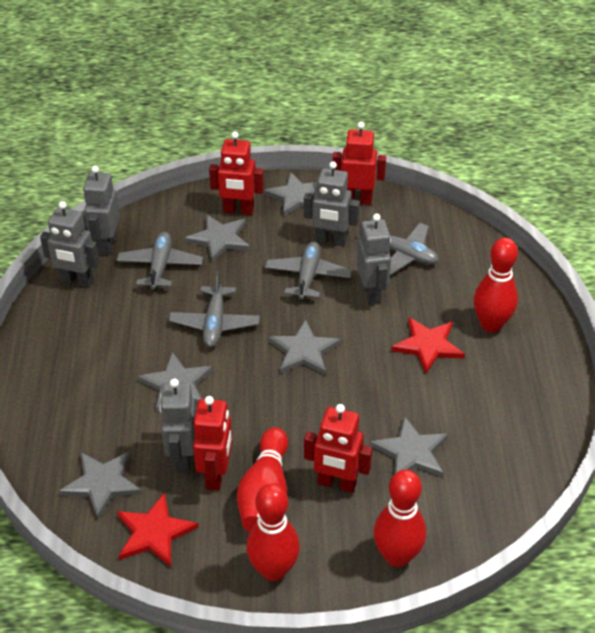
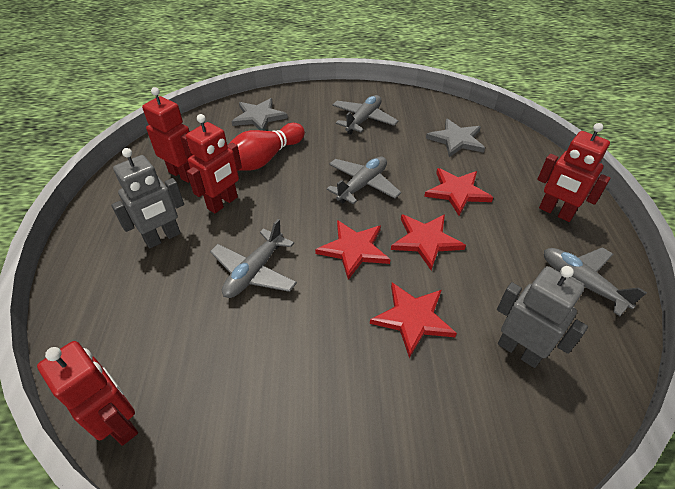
grey robot: [40,201,99,288] [83,166,120,255] [159,379,196,473] [304,161,359,247] [357,214,391,305] = 5 -> [111,148,184,248] [497,266,588,368] = 2
grey star: [59,451,142,519] [138,352,212,412] [185,214,250,262] [264,172,317,216] [268,319,341,375] [370,416,448,477] = 6 -> [231,98,288,131] [426,119,485,157] = 2
red bowling pin: [237,427,288,532] [246,484,300,581] [373,470,426,567] [474,237,518,333] = 4 -> [229,123,305,171] = 1
red star: [117,493,199,567] [391,318,465,374] = 2 -> [315,220,390,280] [370,283,457,358] [391,214,466,270] [424,168,493,216] = 4

